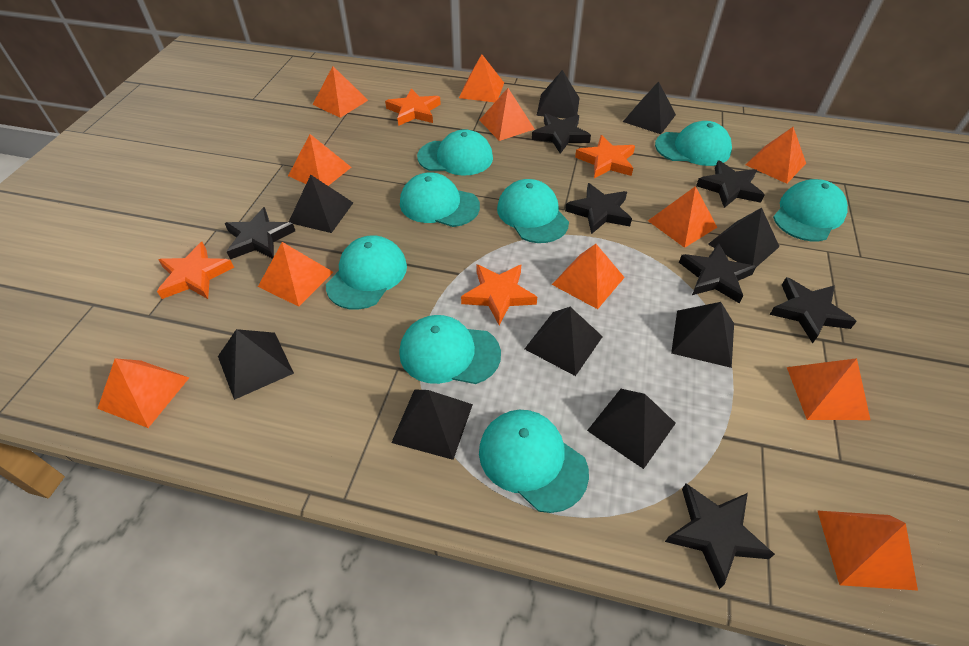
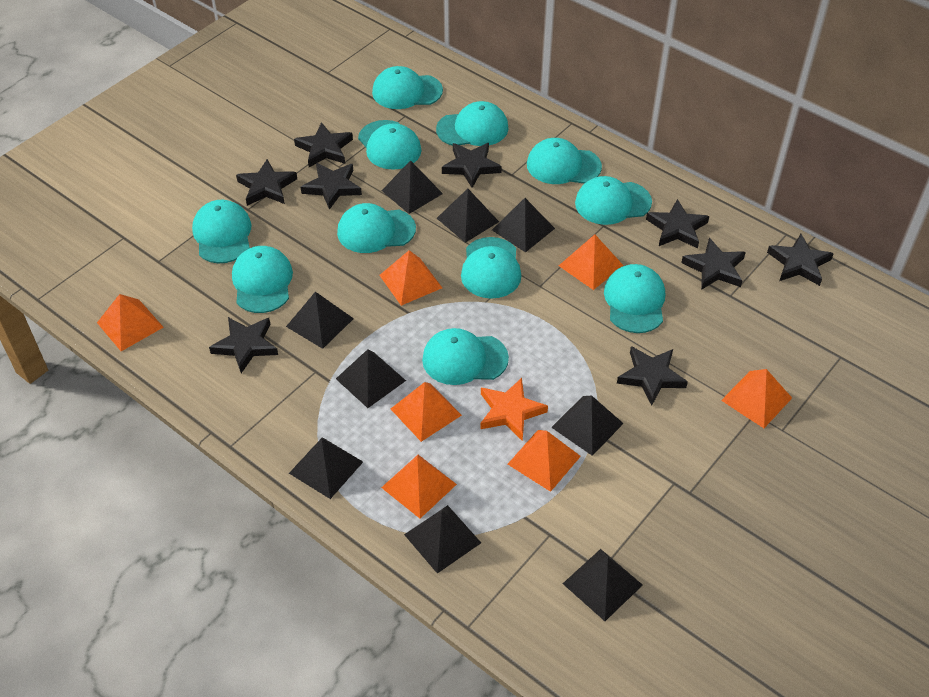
black star: [225,207,295,259] [532,113,591,154] [565,183,632,234] [665,483,775,589] [679,243,756,303] [696,161,765,208] [770,277,857,343] = 7 -> [209,317,278,373] [236,159,297,206] [294,122,353,167] [301,163,362,210] [442,143,502,188] [617,346,688,406] [646,199,709,249] [681,238,746,290] [767,234,834,286] = 9
orange pyramid: [97,358,189,428] [258,242,333,307] [288,134,351,186] [313,66,368,118] [459,54,504,102] [479,88,535,141] [552,244,625,309] [648,186,717,248] [746,127,806,184] [787,358,870,420] [818,511,918,591] = 11 -> [97,294,164,351] [379,250,442,306] [381,455,457,519] [391,382,462,442] [508,430,581,492] [559,234,624,290] [721,369,792,428] = 7
orange star: [157,242,234,299] [385,88,441,126] [461,264,537,325] [575,135,635,178] = 4 -> [480,378,548,441] = 1
turquoise cap: [326,235,407,310] [399,315,501,384] [400,173,480,227] [417,129,493,176] [479,410,589,513] [497,179,569,243] [655,121,732,166] [773,179,848,241] = 8 -> [192,200,251,263] [232,246,293,313] [337,203,416,253] [358,120,422,170] [372,66,443,109] [422,328,509,385] [436,101,509,146] [461,237,521,299] [527,138,602,184] [575,176,652,225] [604,264,665,333] = 11

